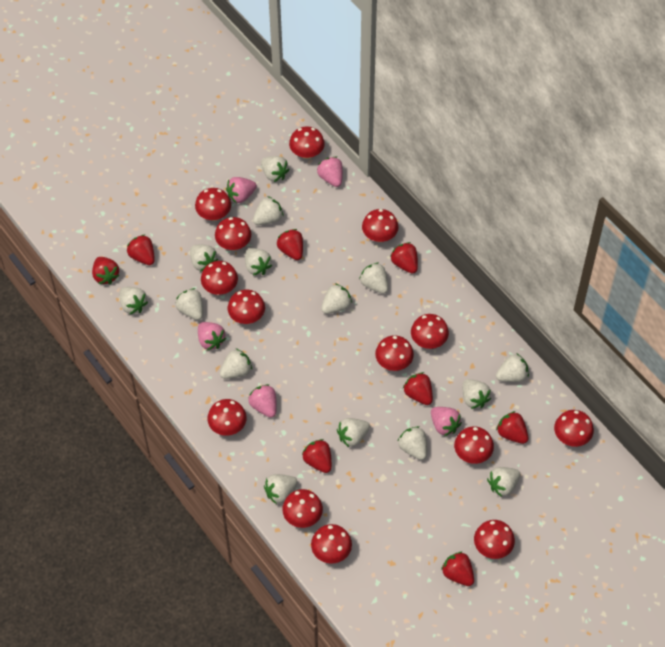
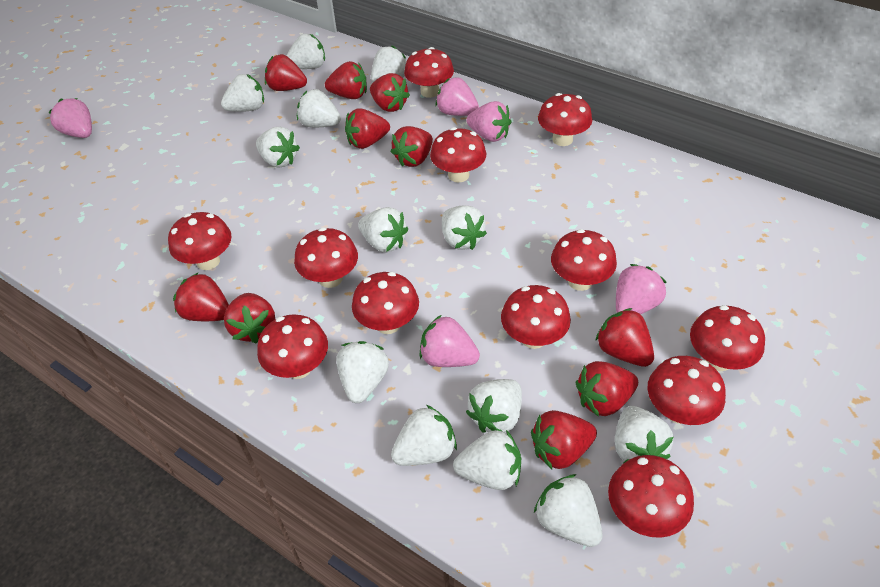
red mushroom: [195,188,231,221] [201,261,238,295] [207,399,247,436] [215,217,251,251] [228,290,265,324] [282,489,323,528] [289,126,325,159] [311,524,352,564] [362,209,398,242] [375,335,414,371] [411,314,449,349] [454,426,494,464] [474,520,515,559] [554,410,594,447] = 14 -> [168,212,232,270] [257,314,328,379] [294,227,358,288] [352,272,419,334] [404,47,454,98] [430,127,486,182] [501,285,571,349] [538,93,592,146] [551,229,617,291] [608,455,694,538] [647,356,726,425] [690,305,765,371] = 12
red strawberry: [92,257,120,285] [127,234,155,265] [276,229,303,260] [302,439,332,473] [390,242,418,274] [403,372,433,405] [441,552,474,586] [496,411,528,444] = 8 -> [173,272,229,321] [224,293,275,344] [265,54,307,91] [325,61,367,99] [345,108,390,149] [370,73,410,112] [391,126,433,167] [531,410,597,469] [576,361,638,417] [595,308,654,367] = 10
white strawberry: [120,287,148,314] [175,288,203,320] [190,245,218,272] [220,349,252,379] [245,248,272,275] [253,196,283,225] [261,156,290,182] [264,474,298,504] [321,283,352,314] [337,418,370,447] [359,262,388,294] [398,426,427,460] [463,379,491,409] [487,467,520,497] [496,353,529,382] = 15 -> [221,74,264,112] [256,127,300,168] [286,33,325,69] [297,89,341,127] [336,341,389,403] [358,207,408,252] [371,46,407,83] [391,405,457,466] [442,206,487,250] [453,430,521,490] [466,379,522,433] [534,474,602,547] [615,406,673,463] = 13

